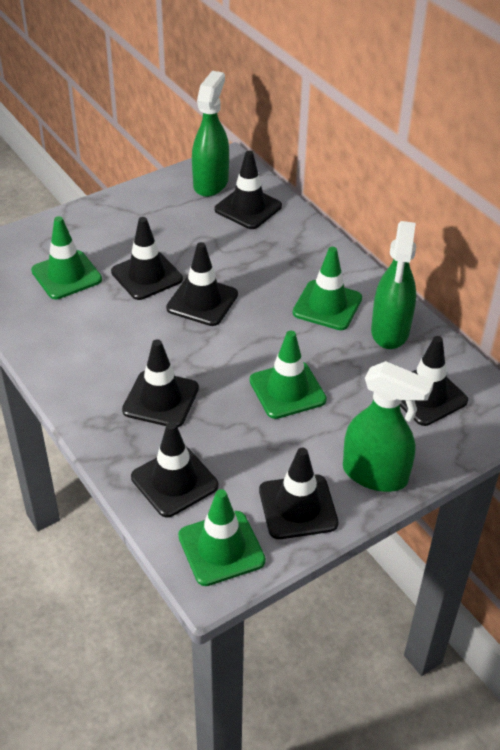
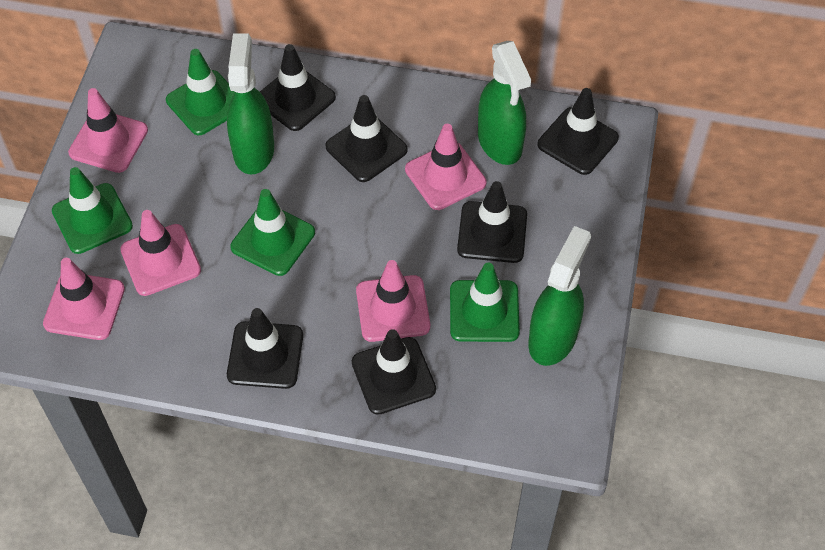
black traffic cone: [111,217,183,300] [122,339,199,427] [131,422,218,517] [166,242,238,326] [215,151,282,229] [259,448,338,539] [400,336,468,426] = 7 -> [227,308,303,389] [260,44,336,131] [325,95,408,182] [352,329,436,415] [457,181,527,263] [538,88,619,175] = 6
pink traffic cone: none = 0 -> [43,258,125,340] [68,88,148,173] [120,210,201,296] [356,260,430,342] [405,124,487,210] = 5

